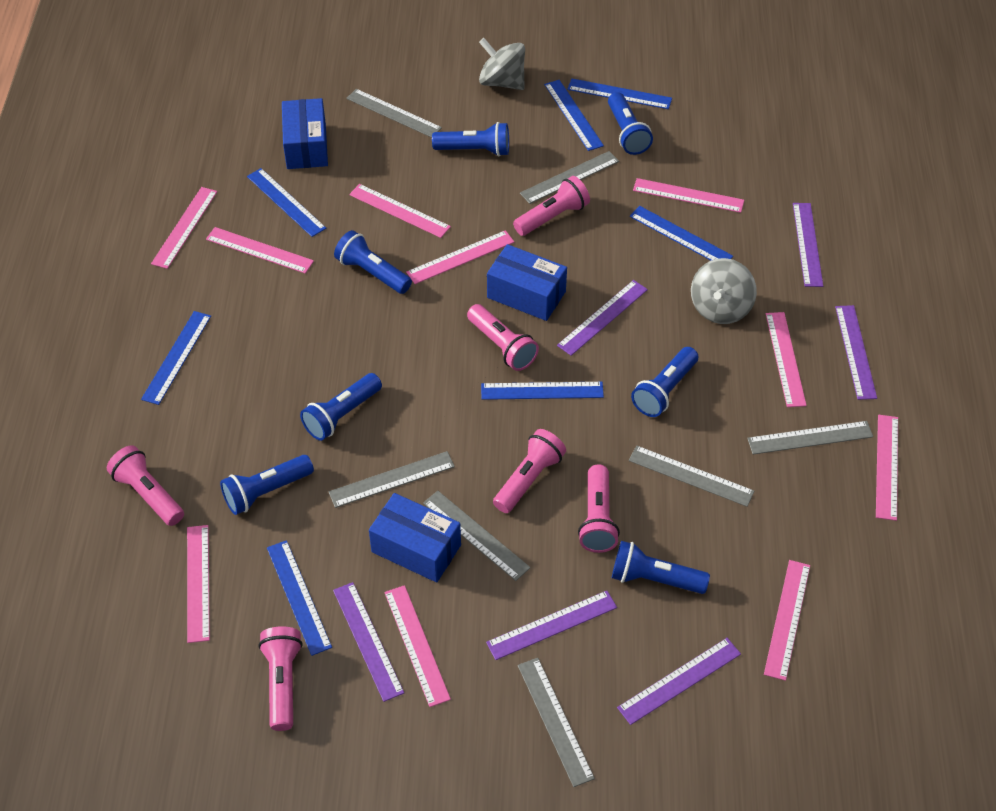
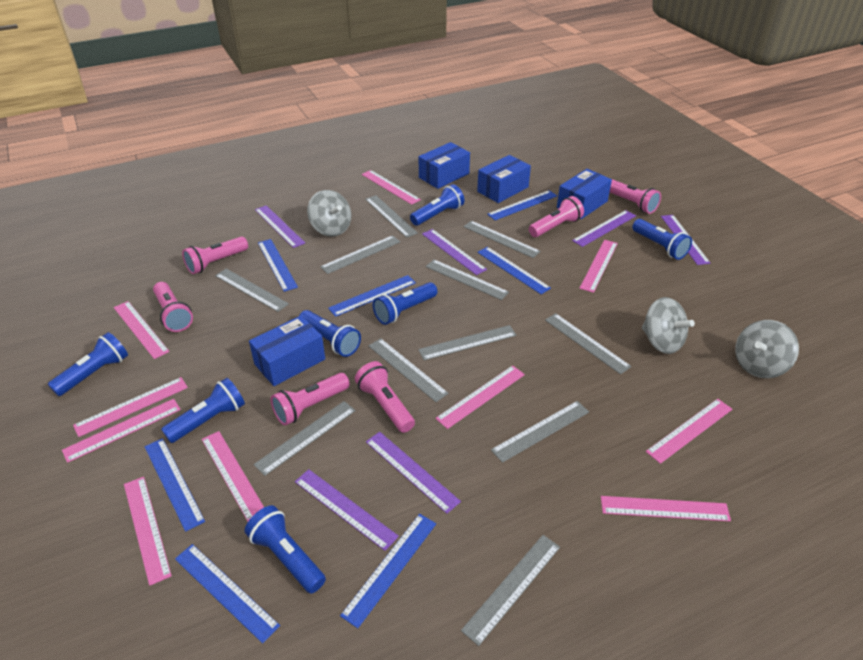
blue box: [282,98,328,169] [369,493,461,582] [487,244,567,321] = 3 -> [249,315,325,386] [419,142,470,189] [477,155,531,203] [557,169,612,219] = 4
grey ruler: [329,451,455,508] [346,89,442,138] [423,491,531,581] [518,658,595,787] [520,151,619,204] [629,445,754,507] [747,421,873,454] = 7 -> [215,269,289,312] [254,401,356,476] [320,235,400,274] [365,195,418,238] [368,338,449,402] [418,325,517,360] [426,260,509,300] [461,535,560,646] [463,221,541,258] [491,401,589,463] [545,313,631,374] = 11
grey spinning top: [479,38,525,90] [691,258,757,324] = 2 -> [307,190,351,237] [642,297,695,354] [735,320,799,378] = 3

